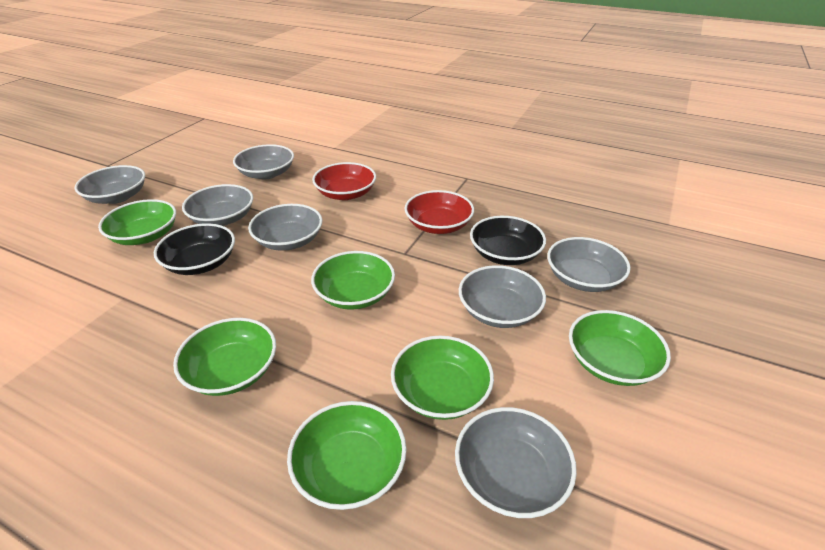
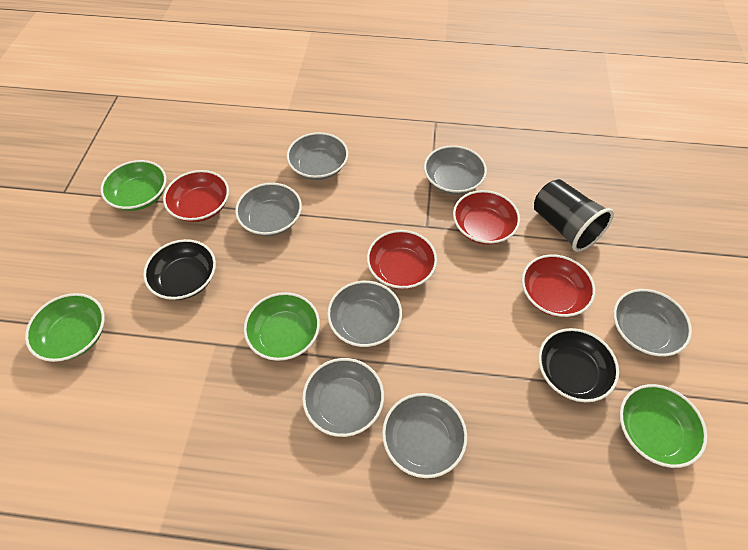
black cup: none = 0 -> [534,179,614,252] = 1
green bowl: [98,199,176,245] [173,318,276,396] [287,401,407,510] [311,251,395,310] [391,336,494,420] [569,310,671,386] = 6 -> [25,293,105,362] [100,160,166,211] [244,292,320,361] [620,384,707,468] = 4
red bowl: [312,162,376,200] [405,190,474,234] = 2 -> [163,170,229,222] [367,230,437,289] [453,190,520,245] [522,254,595,317] = 4

